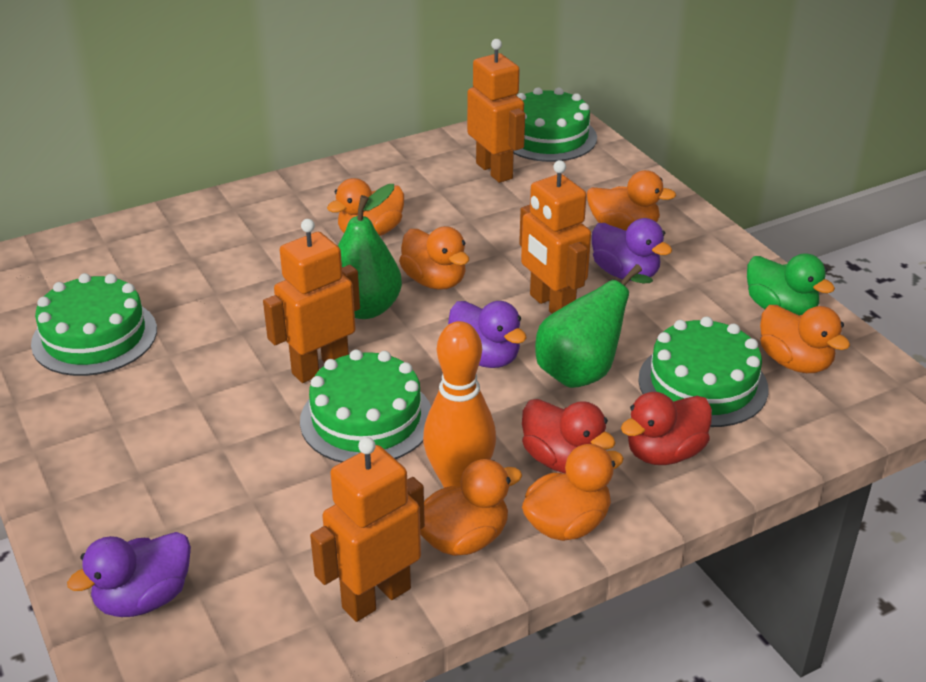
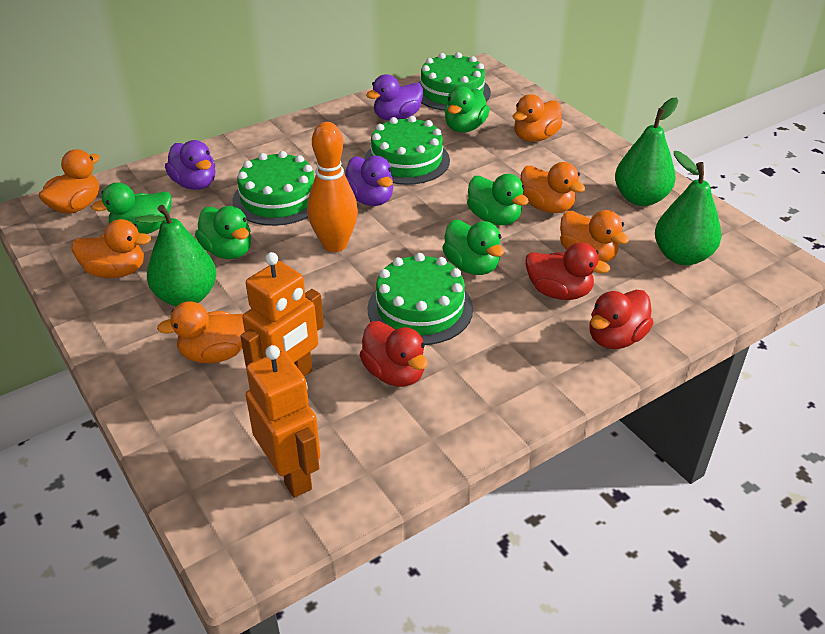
green duck: [747,253,835,316] = 1 -> [91,182,172,234] [195,206,251,259] [442,220,504,275] [445,86,490,133] [467,174,529,225] = 5
green pear: [338,184,402,319] [535,264,653,388] = 2 -> [135,205,216,307] [615,97,678,206] [655,151,721,265] = 3
orange robot: [263,219,360,383] [310,437,425,622] [467,39,525,183] [519,160,591,314] = 4 -> [240,252,324,376] [246,345,320,498] = 2
red duck: [522,399,616,473] [621,392,712,465] = 2 -> [360,321,428,387] [525,242,610,300] [590,290,654,349] = 3

